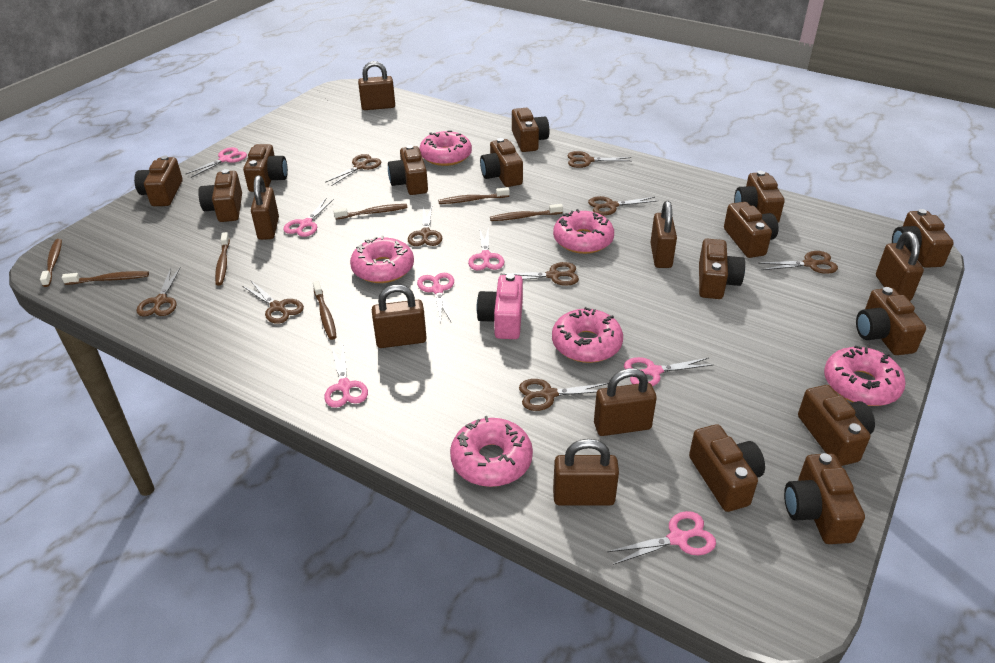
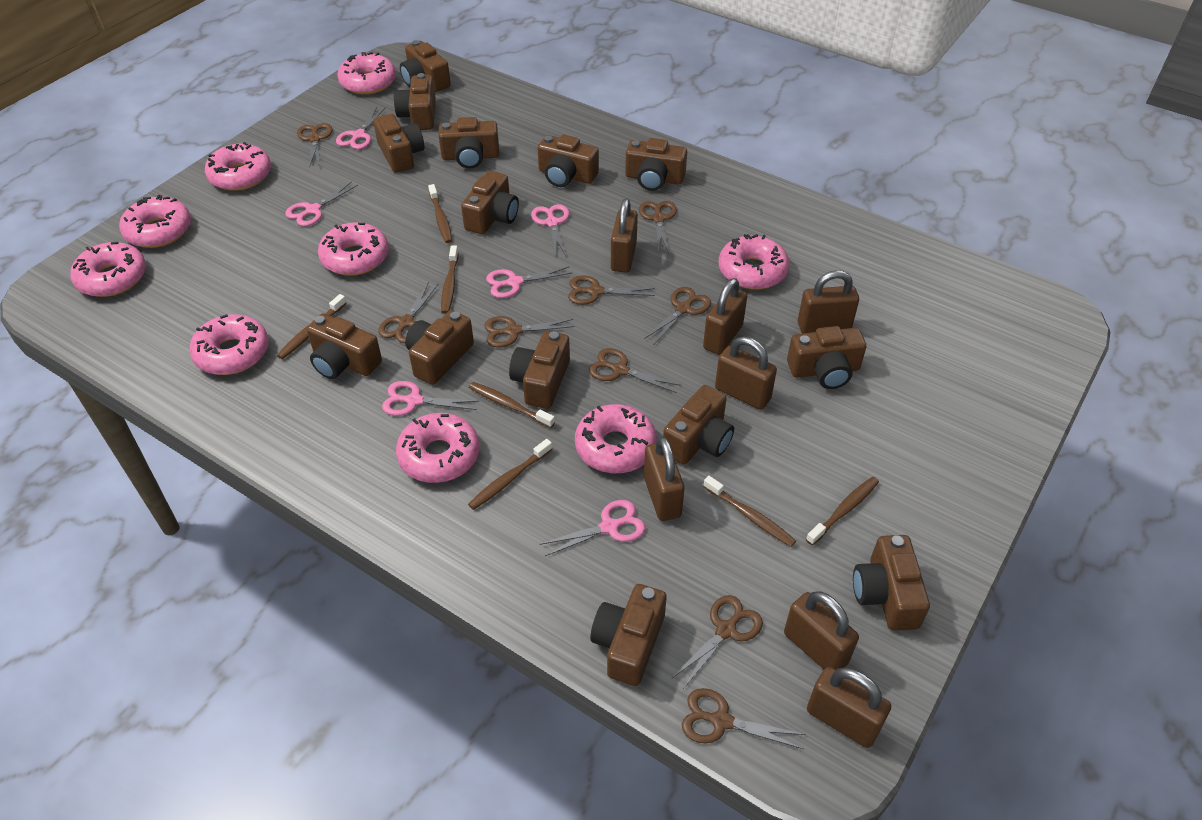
pink camera: [477,273,523,339] = 1 -> none = 0
pink donut: [350,236,414,283] [419,130,472,166] [450,416,533,487] [552,307,623,363] [553,209,614,254] [824,345,906,406] = 6 -> [70,242,146,297] [119,195,191,248] [189,314,269,375] [205,142,271,191] [318,222,389,276] [338,52,396,94] [396,413,480,483] [575,404,657,473] [719,234,790,289] = 9
pink scissors: [186,147,247,178] [283,199,334,237] [324,347,368,408] [417,273,454,323] [468,226,504,270] [607,511,716,565] [624,357,714,386] = 7 -> [285,181,358,226] [336,107,385,149] [382,381,480,416] [486,266,572,298] [531,204,569,258] [540,500,645,556] = 6

